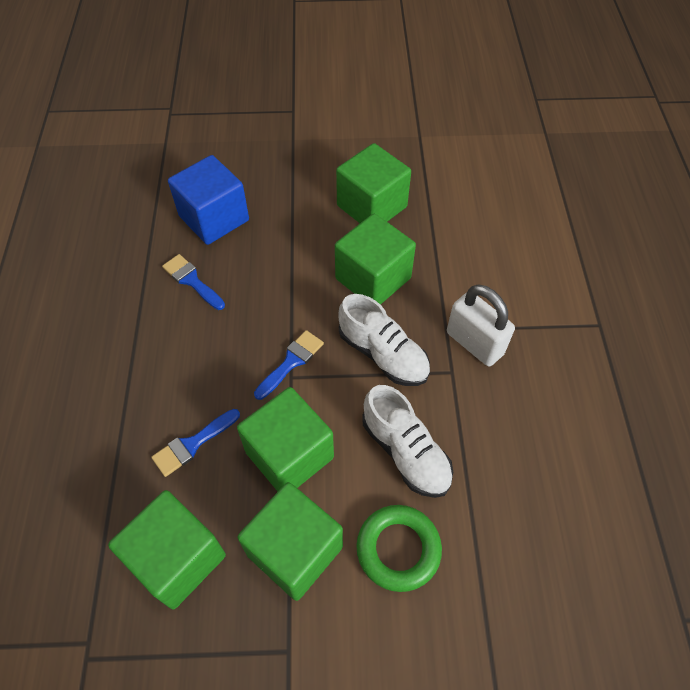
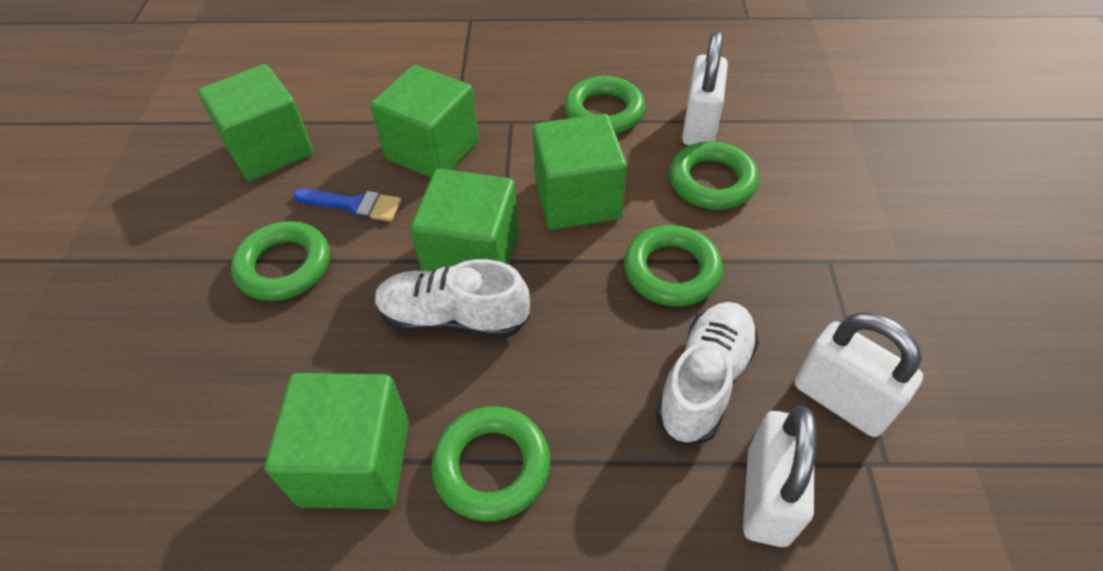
blue brush: [151,409,240,477] [162,254,225,310] [254,330,324,400] = 3 -> [293,189,402,222] = 1
blue cube: [168,155,249,245] = 1 -> none = 0
green ring: [356,505,442,592] = 1 -> [231,221,330,301] [431,406,550,521] [564,76,645,134] [624,225,723,306] [669,141,759,210] = 5
white padlock: [447,285,515,366] = 1 -> [682,31,728,145] [743,406,817,547] [795,312,923,437] = 3

